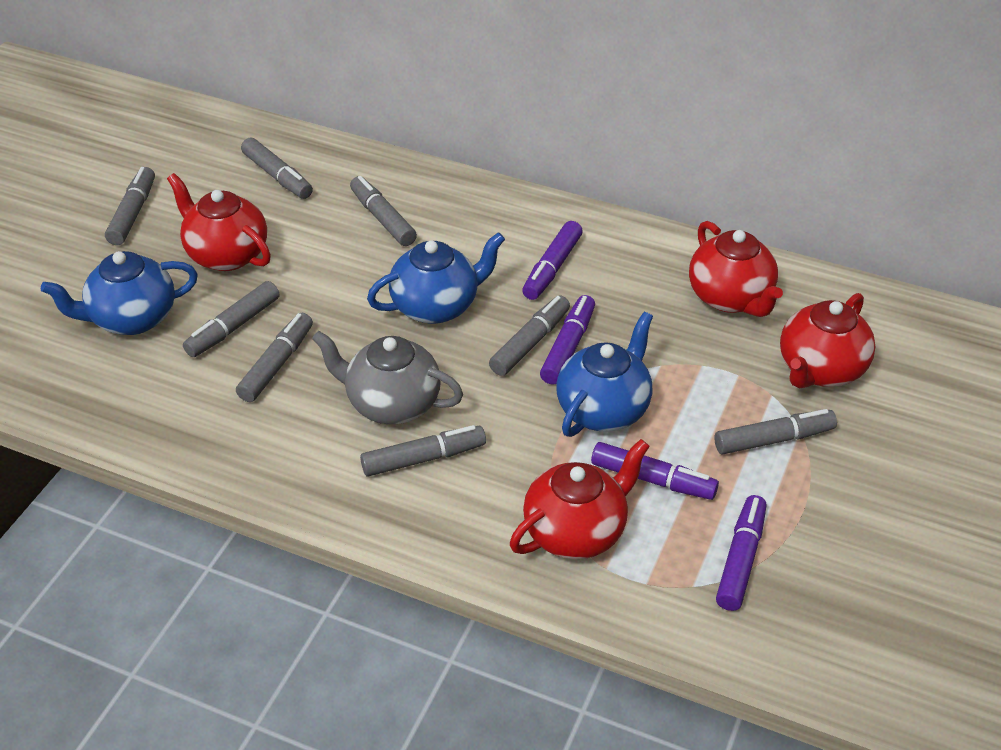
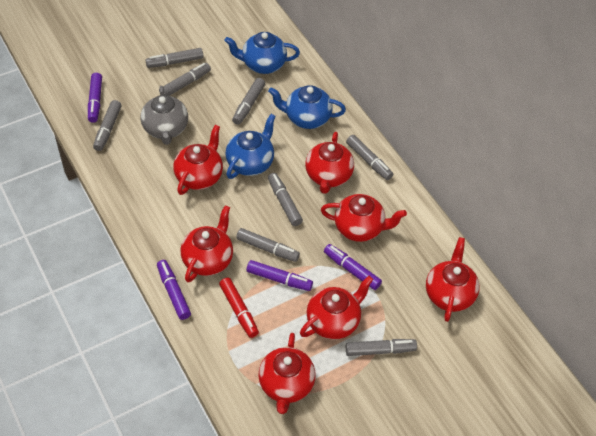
red marker: none = 0 -> [219,278,259,338] = 1
red teapot: [167,173,271,271] [510,439,650,559] [689,221,783,317] [780,293,876,389] = 4 -> [173,125,223,195] [181,205,233,282] [259,333,315,414] [300,276,373,339] [305,132,354,194] [321,194,407,242] [426,237,479,322] = 7

